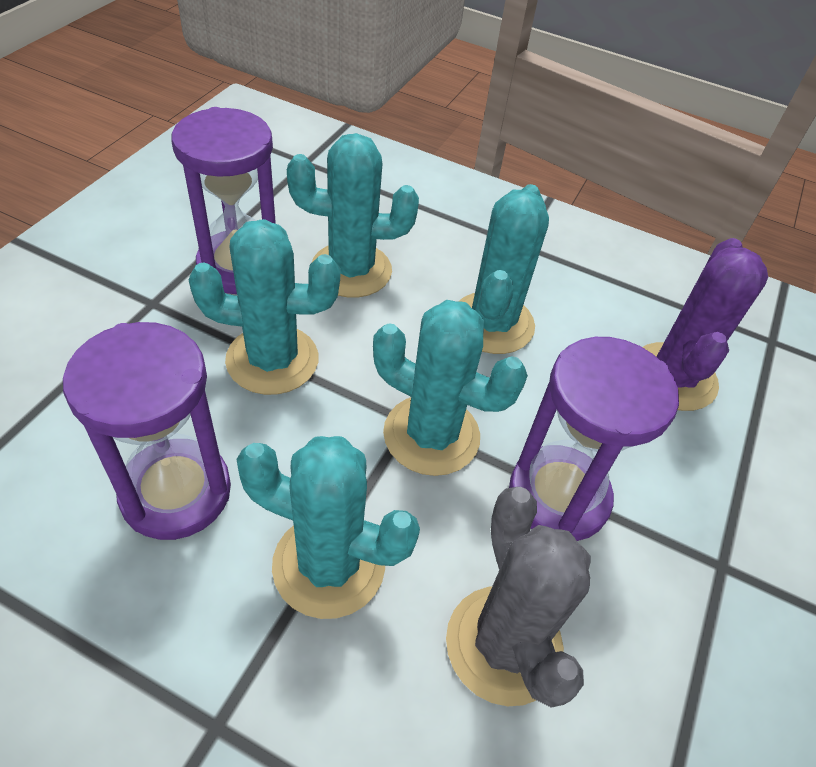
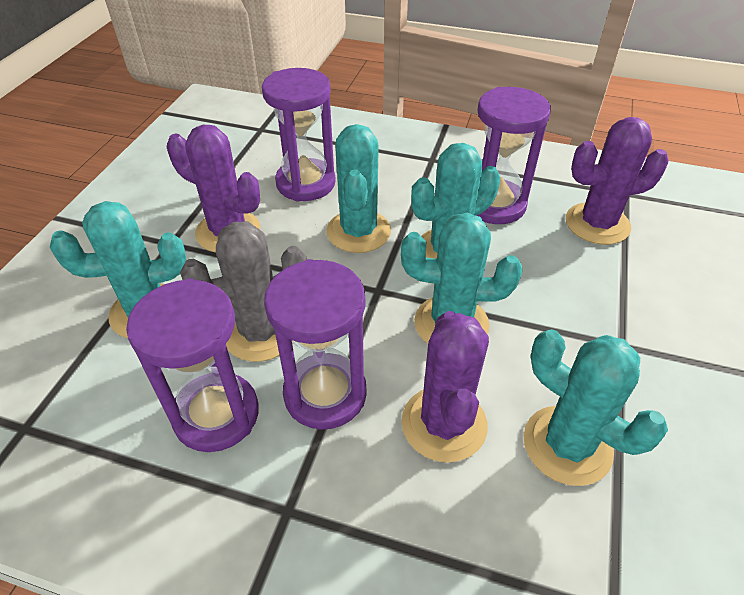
purple cactus: [643,238,768,411] = 1 -> [167,125,260,253] [401,311,489,463] [566,117,669,245] = 3
purple hourglass: [63,322,231,540] [171,107,276,294] [509,337,679,541] = 3 -> [126,278,259,452] [262,68,336,202] [264,259,367,430] [477,87,551,224] = 4

